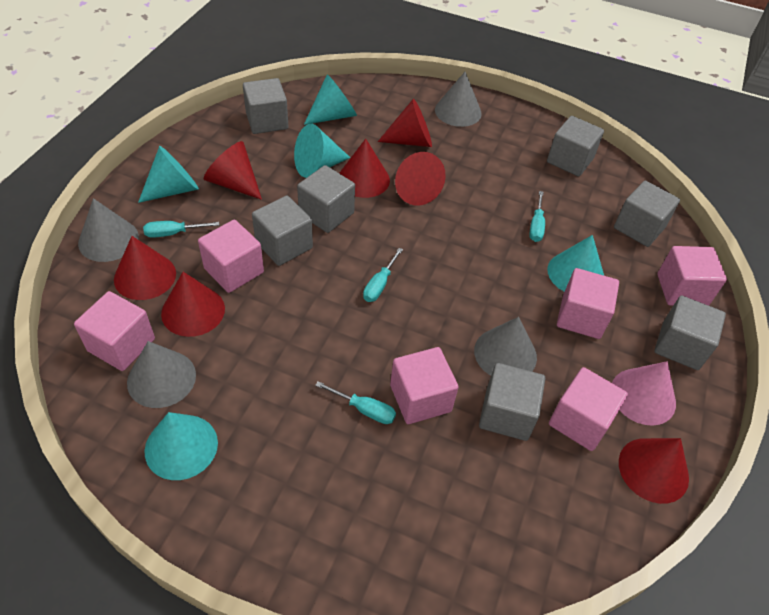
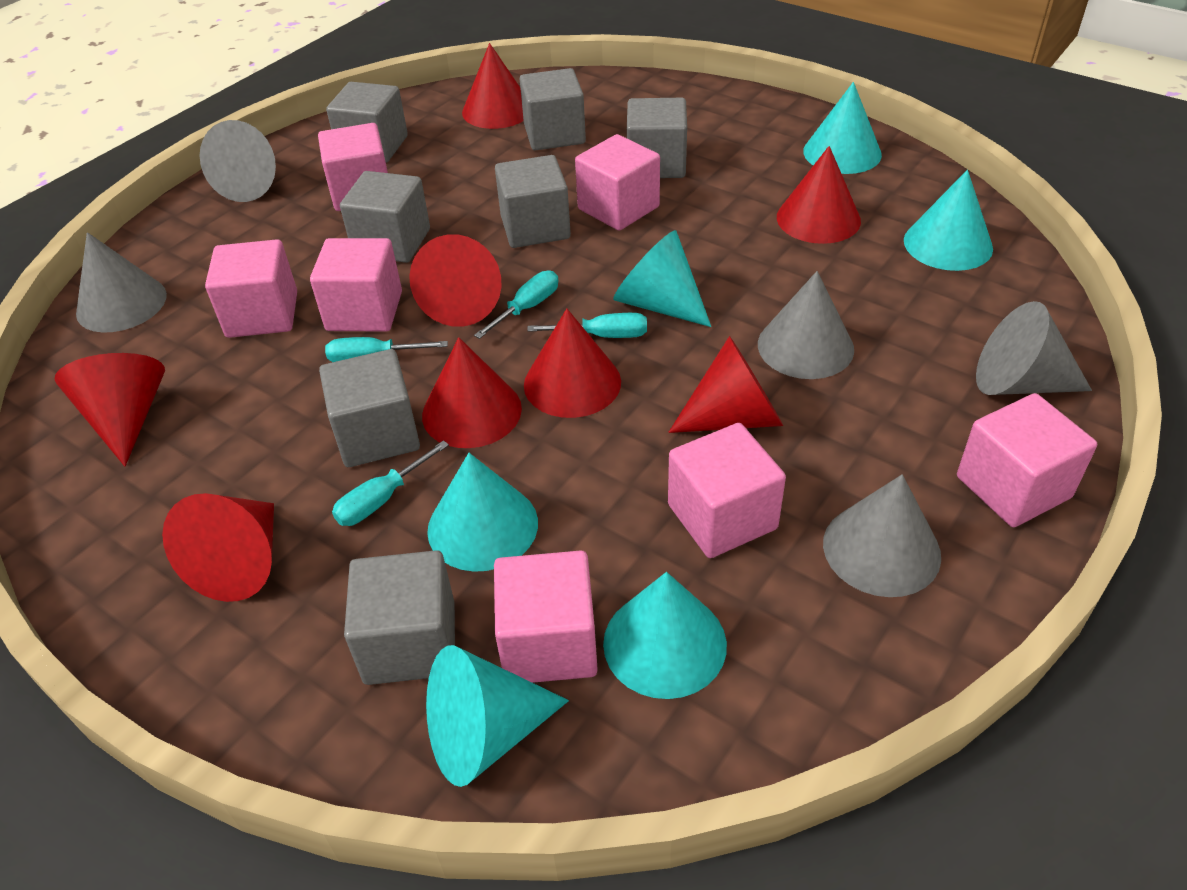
grey cone: [78,198,139,262] [127,341,196,408] [435,72,482,127] [474,317,537,376] = 4 -> [76,232,167,333] [200,120,276,202] [758,271,854,379] [823,474,941,597] [976,301,1092,395] = 5
pink cone: [612,361,676,426] = 1 -> none = 0
pink cube: [74,291,155,371] [198,220,264,293] [390,347,459,424] [549,367,628,451] [557,268,619,339] [657,246,727,306] = 6 -> [205,239,297,338] [310,238,402,332] [318,123,388,211] [494,550,598,683] [575,134,660,231] [668,423,786,558] [957,393,1097,527] = 7
red cone: [114,236,176,300] [161,272,225,337] [204,141,262,200] [339,139,390,198] [378,99,432,147] [395,152,446,206] [619,438,689,504] = 7 -> [54,353,165,467] [162,493,274,602] [409,234,502,327] [422,337,522,448] [462,43,524,129] [524,309,621,418] [668,336,783,433] [777,146,861,244] = 8
turquoise cone: [138,146,199,203] [144,412,218,480] [294,124,350,178] [304,74,357,125] [547,235,604,292] = 5 -> [426,645,569,787] [427,453,538,572] [603,572,727,699] [613,230,711,327] [803,82,882,174] [904,170,993,271] = 6

